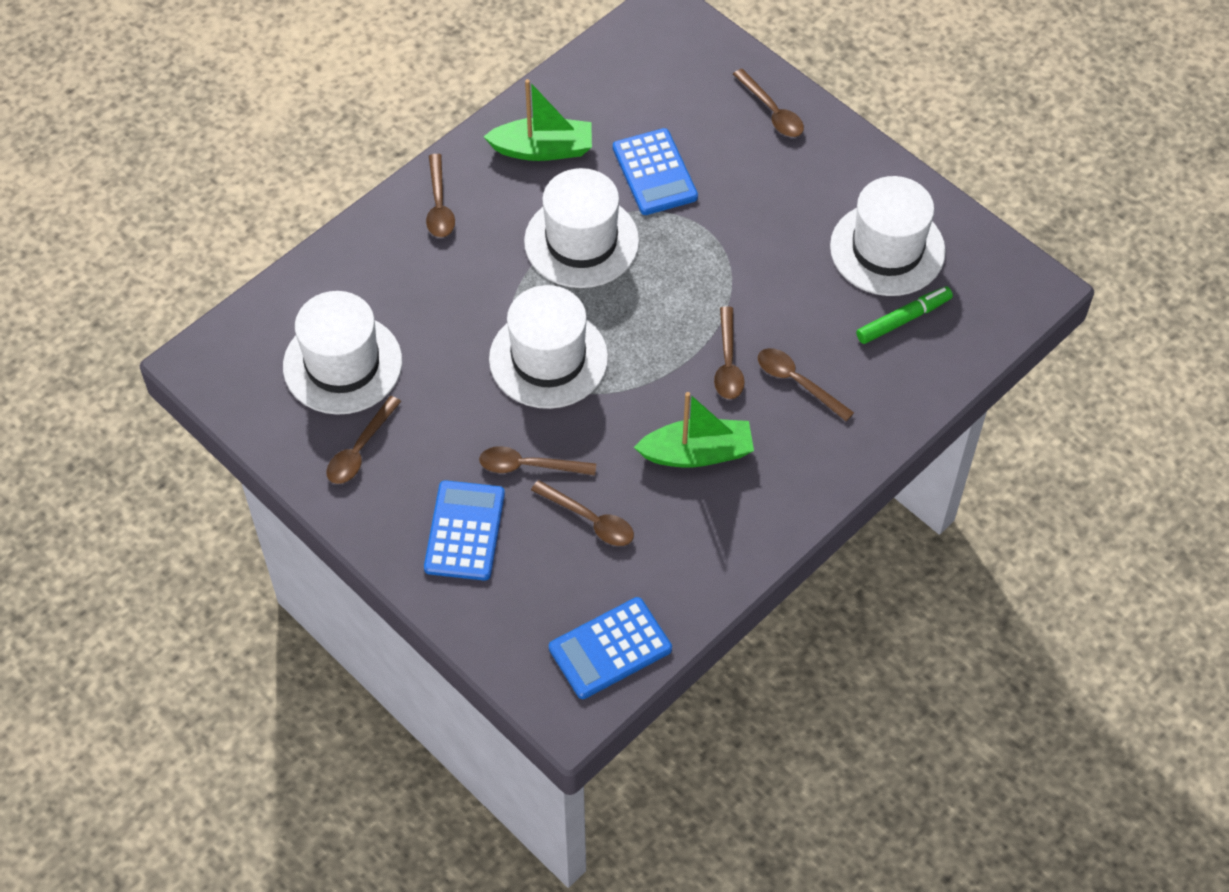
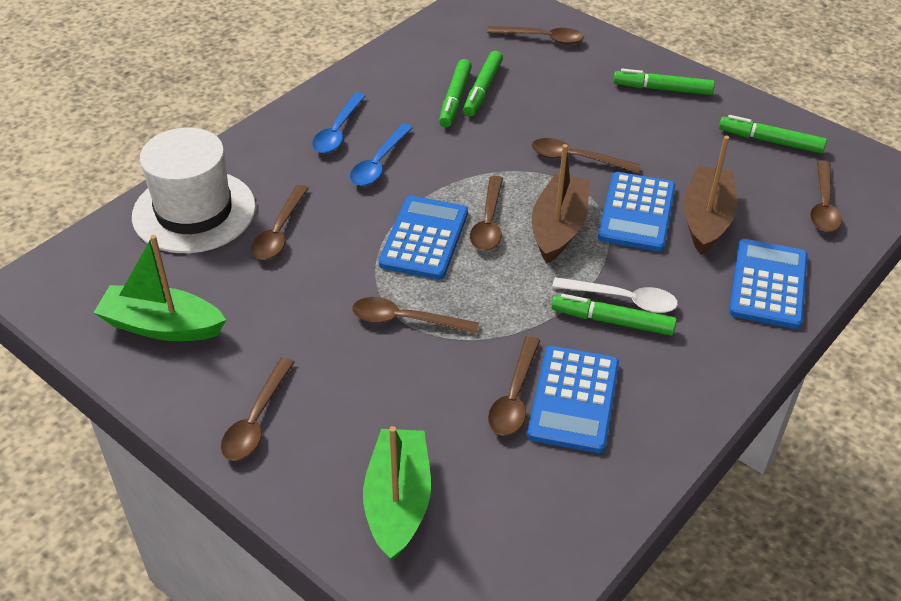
blue calculator: [424,480,505,581] [549,597,672,699] [613,128,698,215] = 3 -> [379,196,468,279] [527,346,619,453] [598,172,675,252] [729,239,808,329] = 4
blue spoon: none = 0 -> [312,92,366,153] [350,124,413,186] = 2
brown boat: none = 0 -> [532,144,589,264] [683,136,737,254] = 2
brown spoon: [326,396,401,484] [426,154,455,238] [479,446,596,476] [531,480,634,546] [714,306,745,399] [733,69,804,137] [758,348,854,421] = 7 -> [221,357,295,461] [251,185,309,260] [352,297,479,334] [470,176,503,251] [487,26,584,44] [488,336,540,436] [532,138,641,173] [810,161,842,232] = 8
green marker: [856,286,953,344] = 1 -> [439,59,472,127] [463,51,503,116] [551,294,677,336] [613,69,715,95] [719,115,827,153] = 5
white hat: [283,291,402,415] [489,285,608,409] [524,168,639,288] [830,176,946,296] = 4 -> [132,127,256,253] = 1
white spoon: none = 0 -> [552,277,678,313] = 1

